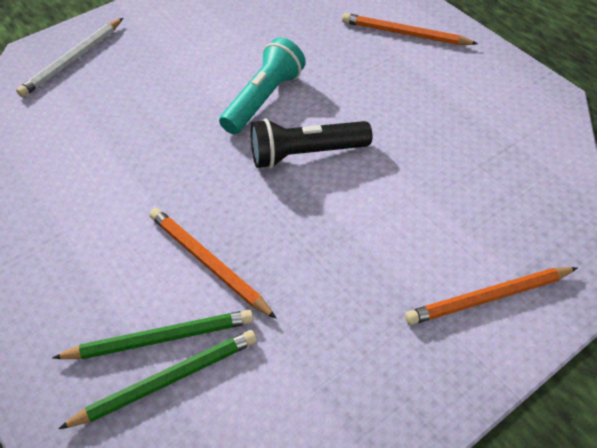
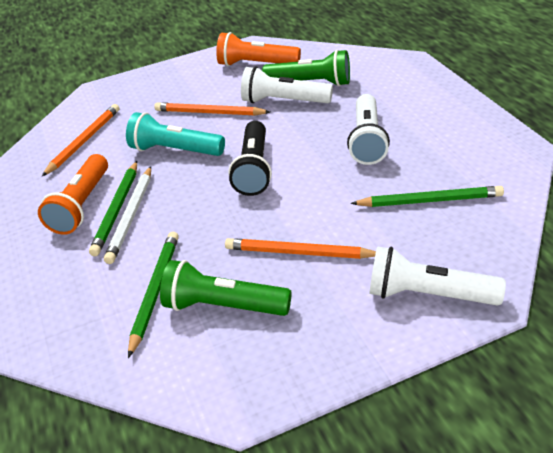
green flashlight: none = 0 -> [160,260,292,316] [262,50,350,86] = 2
green pencil: [52,310,254,359] [58,330,257,429] = 2 -> [89,161,137,256] [128,232,179,358] [351,186,504,207] = 3
orange flashlight: none = 0 -> [38,154,108,235] [216,32,301,66] = 2
white flashlight: none = 0 -> [241,66,333,103] [347,94,390,165] [369,246,506,306] = 3

